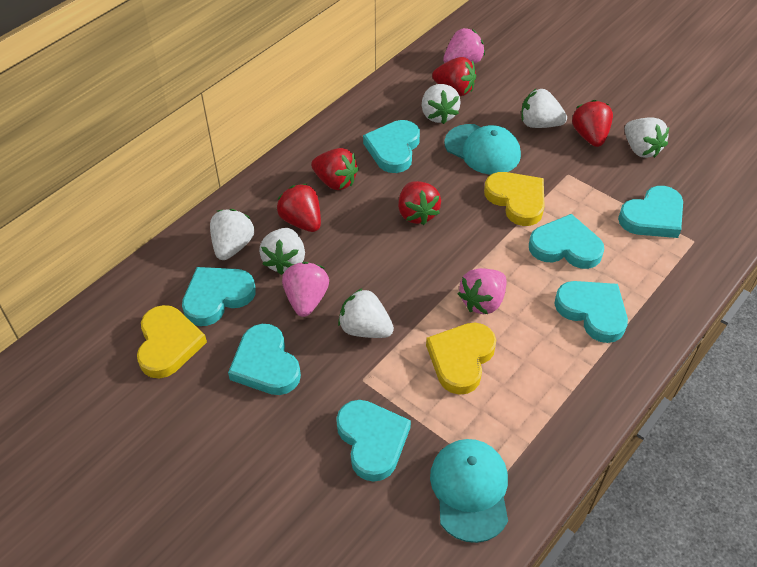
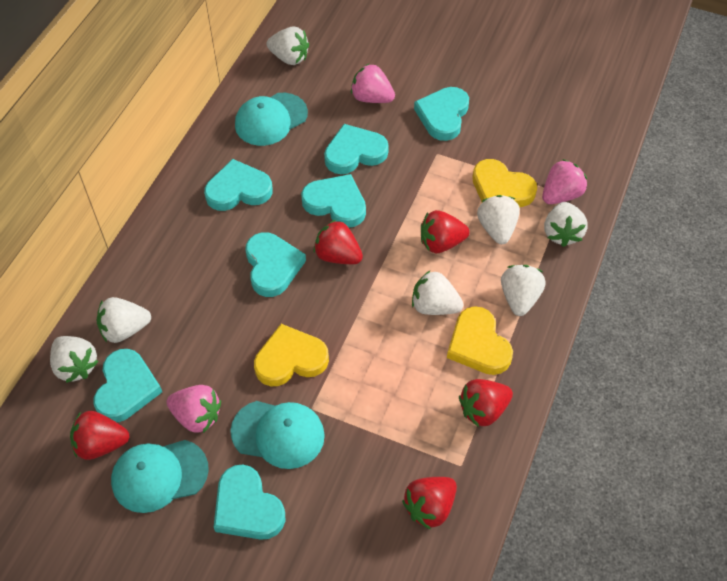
turquoise cap: [430,439,508,543] [444,124,521,175] = 2 -> [111,440,209,513] [230,401,325,469] [235,93,308,146] = 3
white strawberry: [210,209,254,260] [259,228,305,275] [338,288,394,338] [422,84,461,124] [521,89,567,128] [625,117,669,158] = 6 -> [50,336,99,383] [97,297,151,343] [266,26,309,65] [412,270,463,315] [477,195,520,244] [501,265,546,316] [544,202,588,247] = 7

